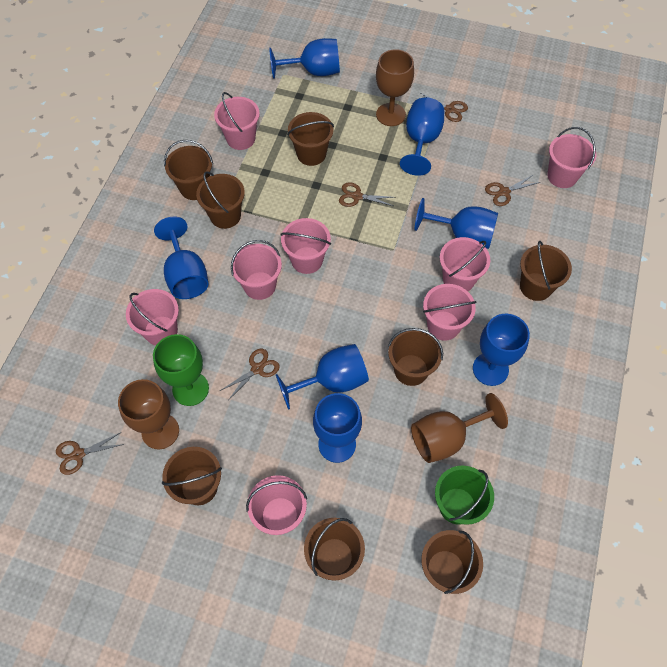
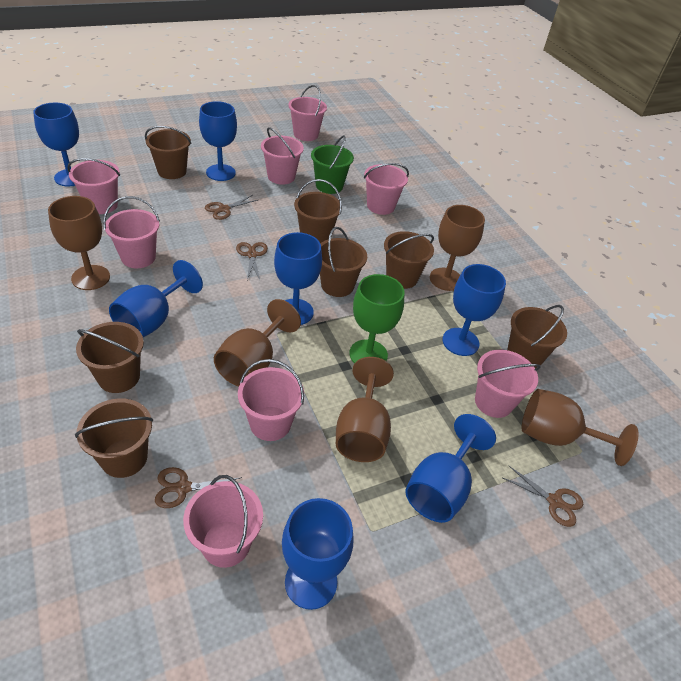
brown bucket: [162,447,222,505] [164,140,213,200] [196,171,245,229] [287,112,334,166] [304,518,365,580] [388,328,443,386] [421,530,483,594] [520,241,572,301] = 8 -> [75,398,153,478] [76,322,144,393] [145,126,191,179] [294,179,342,243] [320,227,367,297] [384,231,434,289] [507,305,567,368] = 7
brown goblet: [118,379,179,449] [376,49,414,126] [411,393,508,463] = 3 -> [48,196,110,290] [214,299,301,387] [336,357,394,462] [430,205,485,291] [521,389,638,466] = 5
brown scissors: [56,432,125,475] [220,349,280,399] [339,182,395,207] [421,93,468,122] [485,175,540,206] = 5 -> [155,467,242,508] [205,195,258,220] [236,242,268,280] [503,465,583,527] = 4

